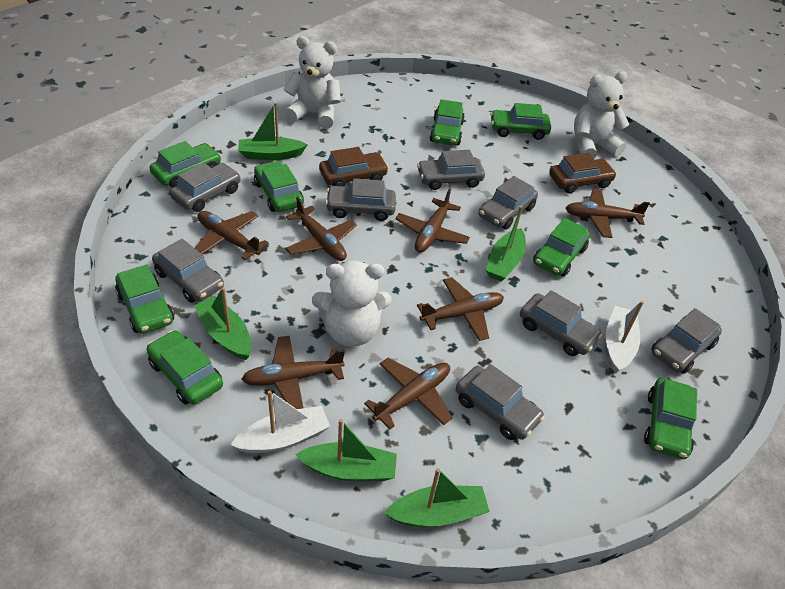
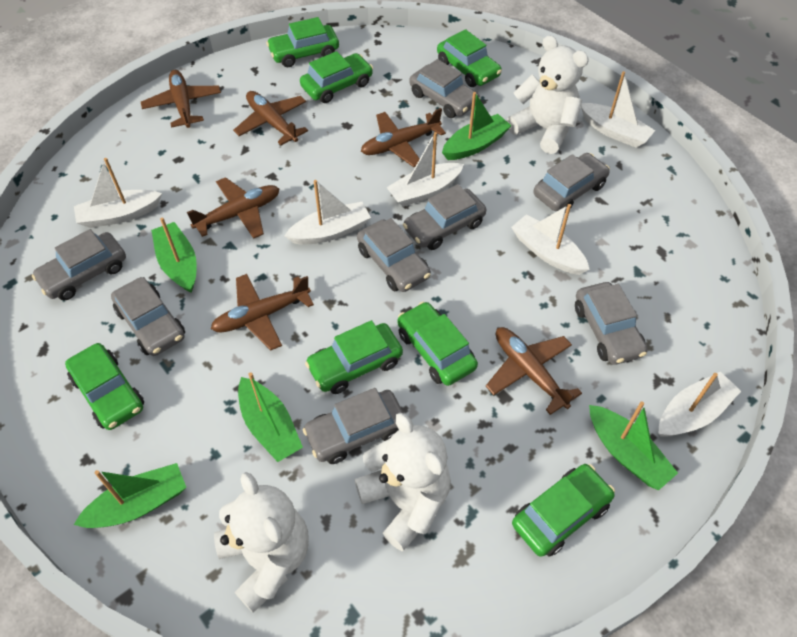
brown car: [319,147,389,187] [549,153,617,194] = 2 -> none = 0
brown plane: [195,211,269,260] [242,336,345,409] [285,197,357,261] [364,358,452,429] [395,189,470,253] [417,277,504,341] [565,189,650,238] = 7 -> [141,70,221,128] [187,177,280,239] [211,274,314,350] [233,91,308,145] [361,108,446,167] [486,327,582,415] = 6
green car: [115,264,174,334] [146,330,223,405] [150,141,221,188] [254,161,304,212] [430,99,465,145] [490,103,551,140] [533,218,590,277] [644,378,697,459] = 8 -> [65,343,144,430] [266,17,339,67] [300,51,373,103] [305,320,403,394] [398,302,478,386] [437,29,502,87] [512,464,615,557] = 7
white boat: [230,390,330,453] [606,301,644,373] = 2 -> [74,158,162,228] [284,180,371,245] [386,132,464,207] [511,204,590,275] [581,71,656,148] [658,371,741,437] = 6

